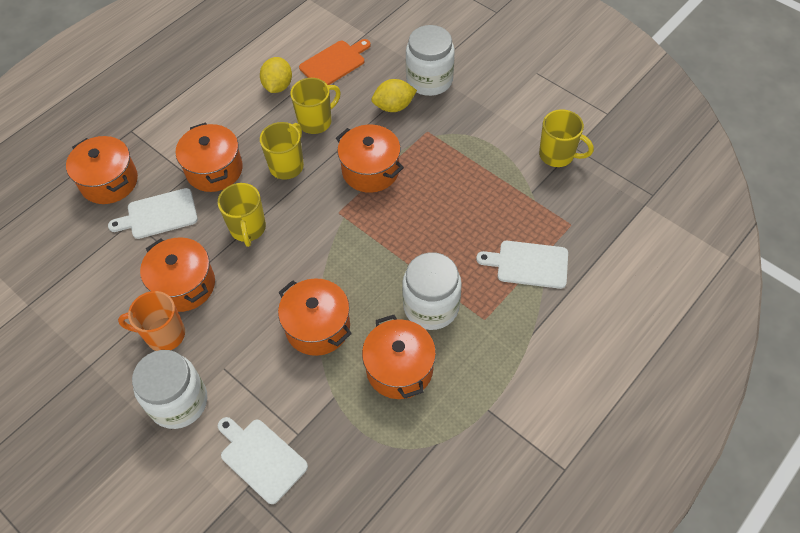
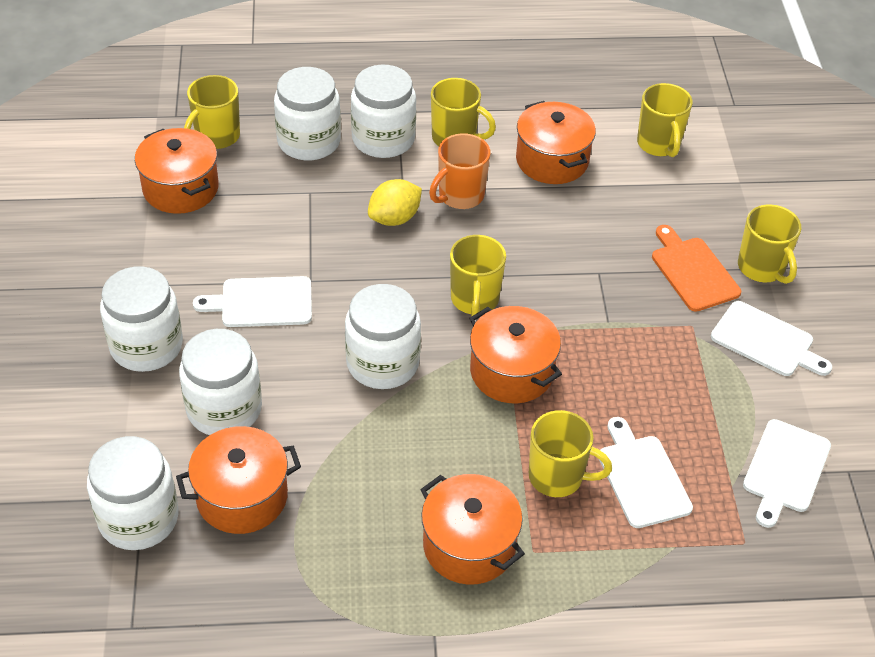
orange pot: [66,136,138,204] [140,237,215,312] [176,122,243,192] [278,278,352,356] [336,125,404,193] [362,315,436,399] = 6 -> [135,128,219,214] [176,426,301,534] [420,474,525,585] [469,306,562,403] [516,101,596,184] = 5
white cutting board: [108,188,198,239] [218,417,308,504] [476,241,568,289] = 3 -> [193,276,312,327] [599,417,693,528] [711,301,832,376] [743,419,831,528] = 4
white jar: [132,350,207,429] [402,252,462,330] [406,25,455,96] = 3 -> [87,436,179,550] [100,266,183,372] [179,329,262,435] [274,67,341,160] [345,284,421,389] [351,65,416,158] = 6
yellow lemon: [260,57,292,93] [372,79,417,112] = 2 -> [368,179,422,226] = 1
yellow mug: [218,183,266,247] [260,122,304,180] [290,78,341,134] [539,109,594,167] = 4 -> [184,75,240,149] [431,78,496,146] [450,235,506,316] [529,410,612,497] [637,83,692,157] [738,204,801,284] = 6

